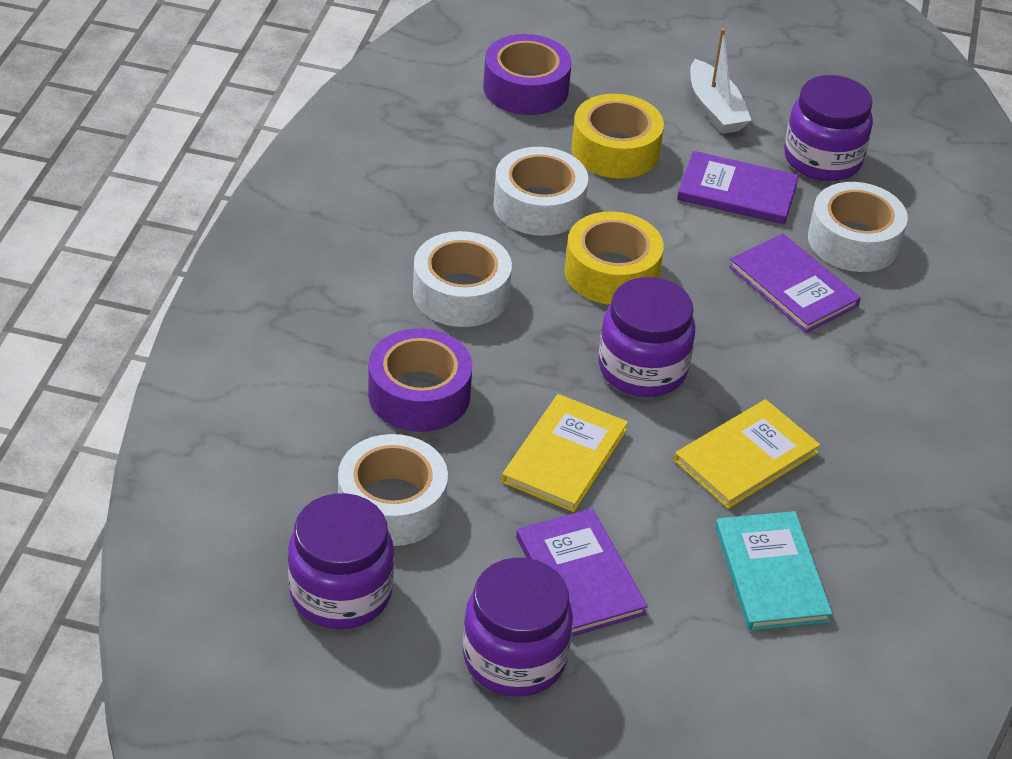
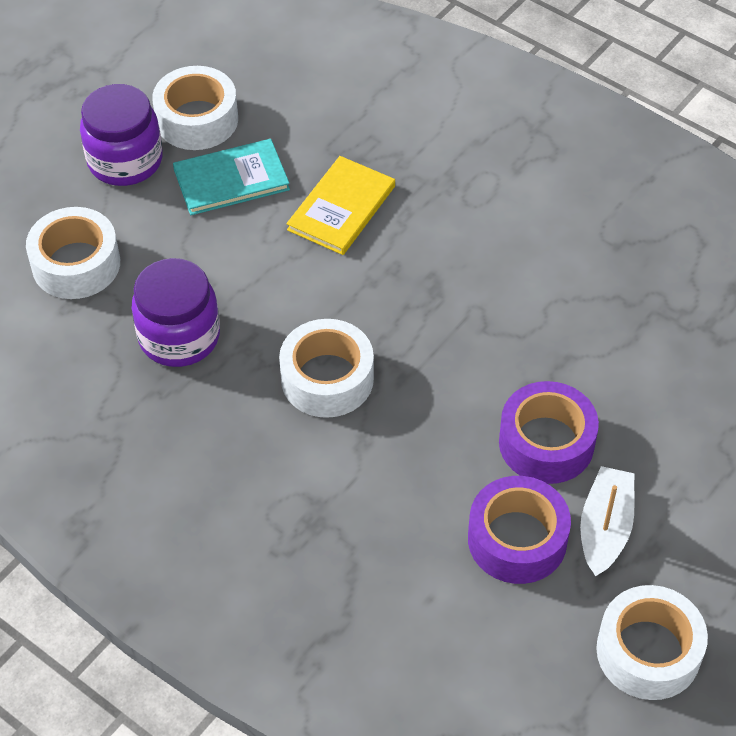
purple book: [516,508,648,637] [677,151,799,225] [729,234,861,333] = 3 -> none = 0
purple jar: [288,493,394,629] [463,558,573,697] [598,277,695,397] [784,75,873,181] = 4 -> [80,84,163,186] [132,258,220,367] = 2
yellow book: [502,394,628,512] [674,399,820,509] = 2 -> [286,156,395,255] = 1
yellow tape: [565,211,664,305] [572,94,664,179] = 2 -> none = 0

